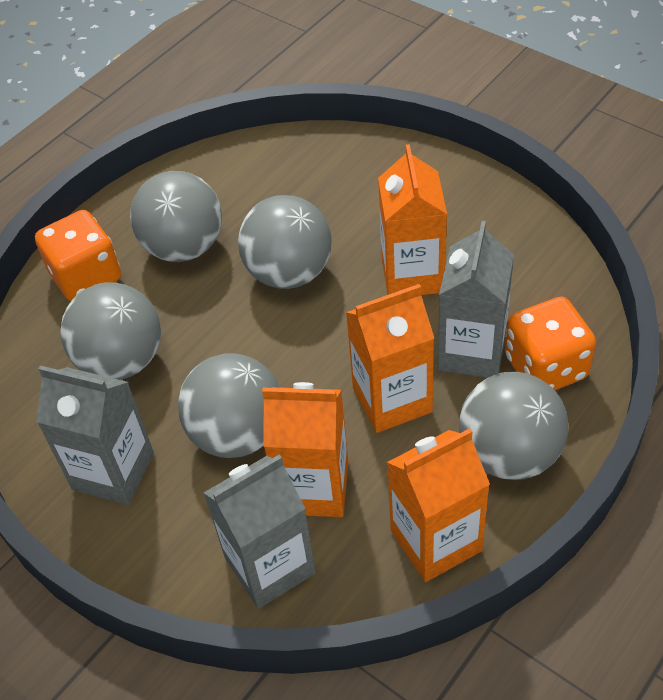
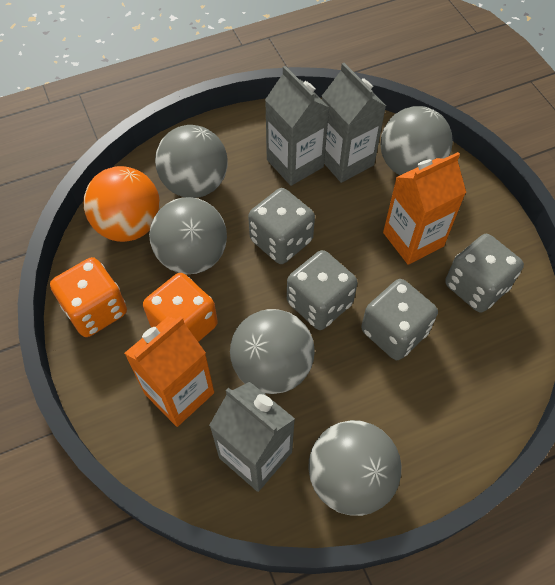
grey dice: none = 0 -> [248,188,315,264] [287,250,357,330] [361,279,438,360] [445,234,524,313] = 4
orange ball: none = 0 -> [84,166,160,242] = 1
orange carton: [262,382,349,517] [346,284,434,433] [378,144,447,295] [387,428,490,582] = 4 -> [124,316,214,427] [383,152,466,265] = 2

